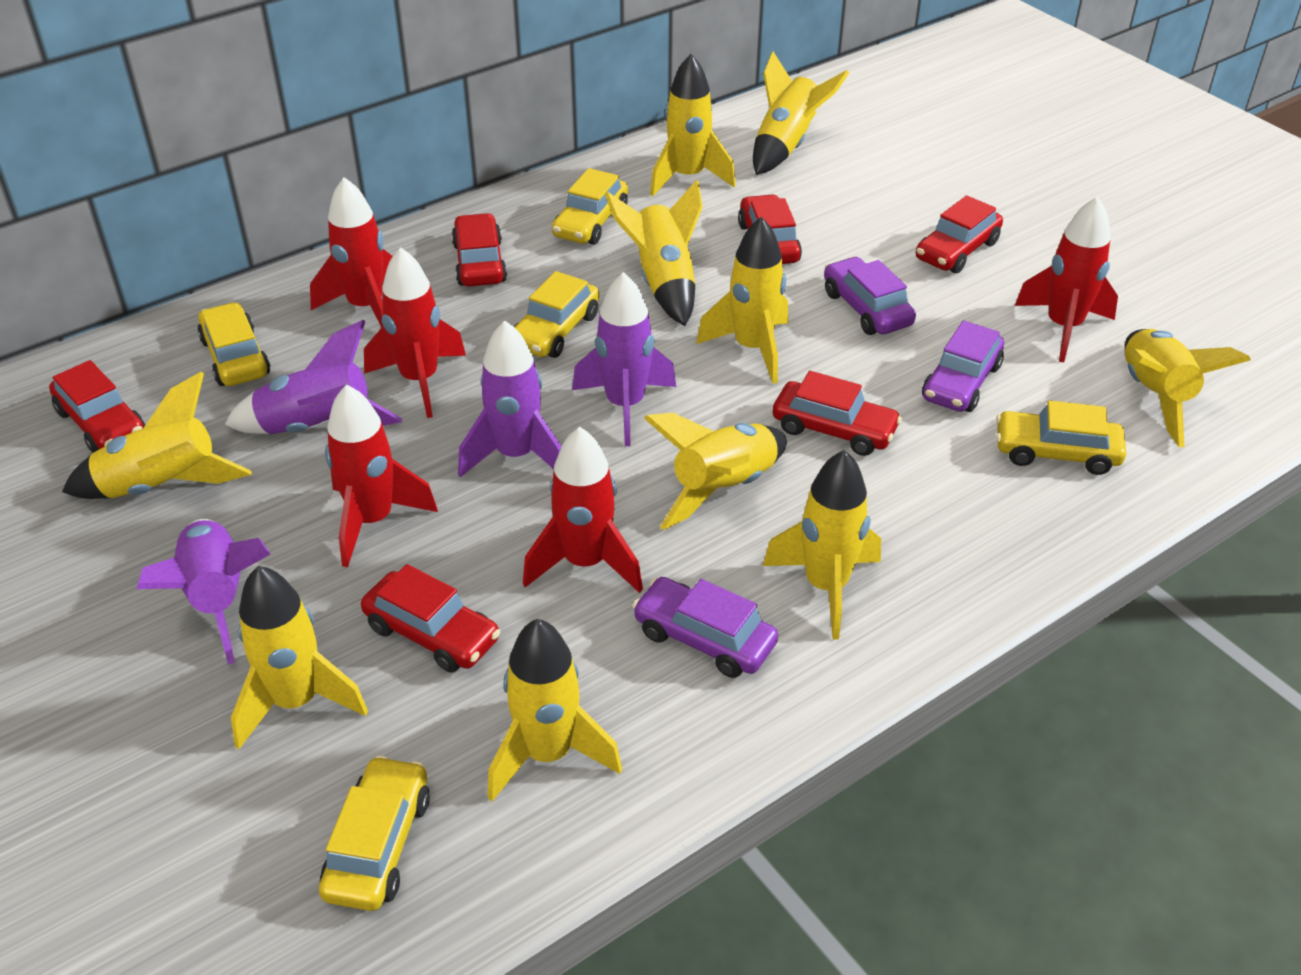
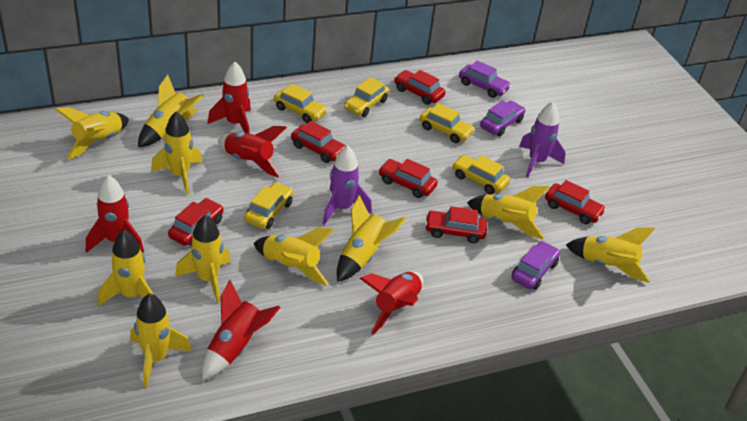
purple rocket: [136,519,270,665] [225,320,402,434] [458,321,562,477] [572,272,676,446] = 4 -> [322,146,372,225] [519,102,565,178] = 2

